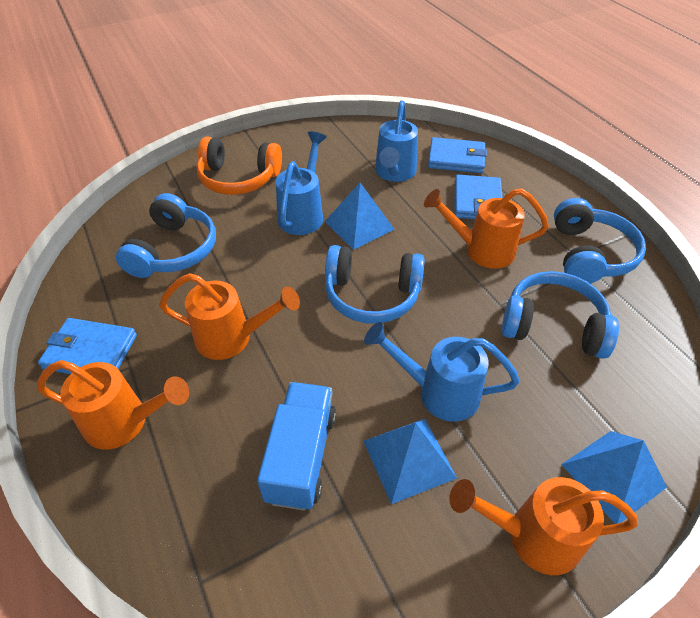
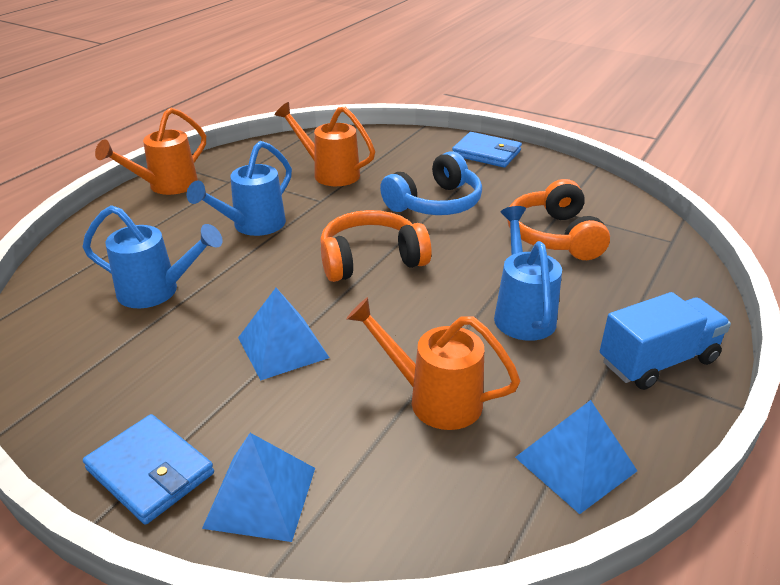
blue headphones: [116,193,216,278] [325,245,425,324] [502,271,619,359] [554,198,646,284] = 4 -> [380,151,482,215] = 1
blue wallet: [38,318,137,374] [428,137,487,173] [455,175,503,219] = 3 -> [83,414,214,525] [452,132,522,168] = 2
orange headphones: [196,136,282,195] = 1 -> [320,210,432,282] [507,179,610,260] = 2
orange watering can: [37,360,189,450] [159,273,300,360] [424,188,549,268] [449,477,638,575] = 4 -> [95,107,206,195] [275,102,375,186] [346,297,521,430] = 3

